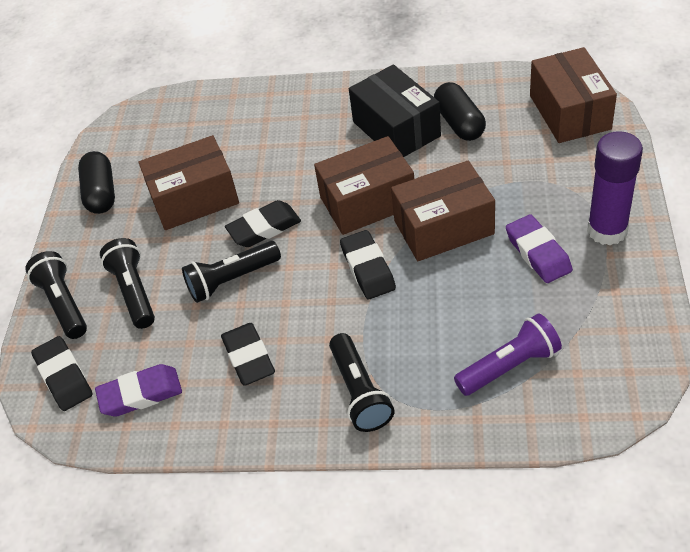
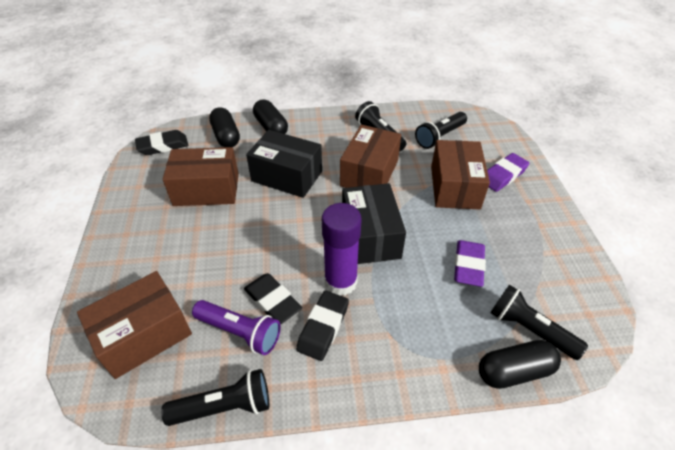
black box: [349,64,441,157] = 1 -> [246,130,322,198] [342,183,406,264] = 2
black capsule: [78,151,115,214] [434,82,486,141] = 2 -> [209,107,240,147] [253,99,288,134] [479,340,561,389] = 3
black eraser: [31,336,92,411] [221,323,275,386] [225,200,301,247] [340,230,396,299] = 4 -> [135,130,188,155] [244,273,302,324] [296,291,349,361] = 3

